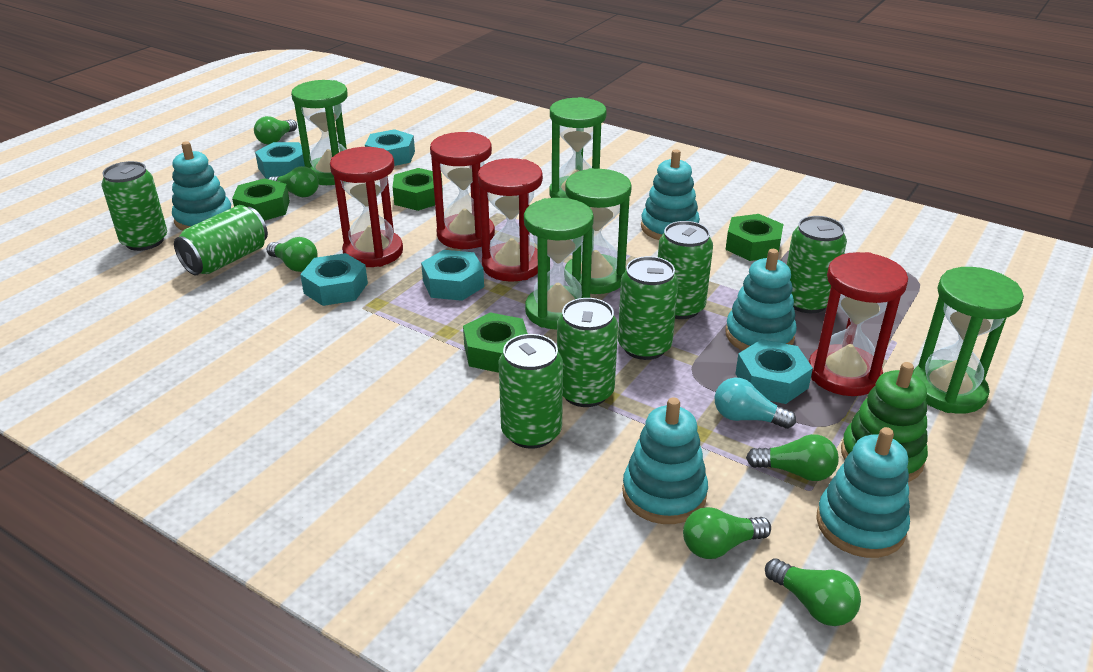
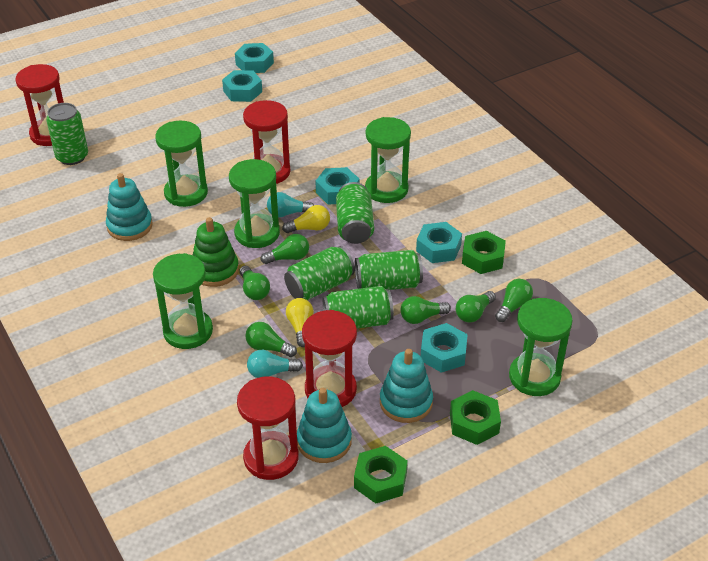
green can: [102,161,167,251] [174,205,268,276] [499,334,563,449] [557,298,618,407] [618,256,678,360] [658,221,713,319] [787,216,847,313] = 7 -> [46,103,88,165] [284,246,355,300] [323,286,394,328] [336,182,374,244] [355,250,423,290] = 5
green nut: [232,178,290,221] [392,168,443,211] [463,312,528,373] [725,214,783,261] = 4 -> [354,446,408,503] [450,390,501,445] [462,231,506,274] = 3
turquoise light bulb: [715,378,796,429] = 1 -> [247,350,303,378] [267,192,314,217] = 2
turquoise stacking toy: [172,141,231,231] [622,397,708,524] [641,149,700,240] [725,249,797,351] [816,427,910,558] = 5 -> [106,173,153,241] [297,388,352,463] [380,349,433,423] = 3
yellow light bulb: none = 0 -> [282,205,330,233] [286,298,314,347] = 2

